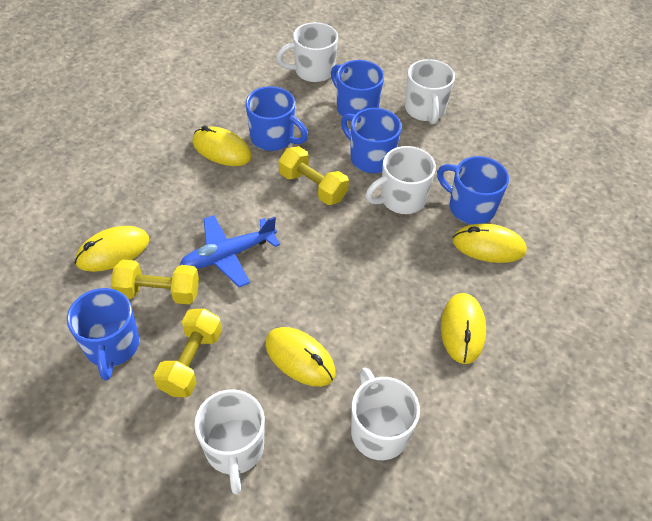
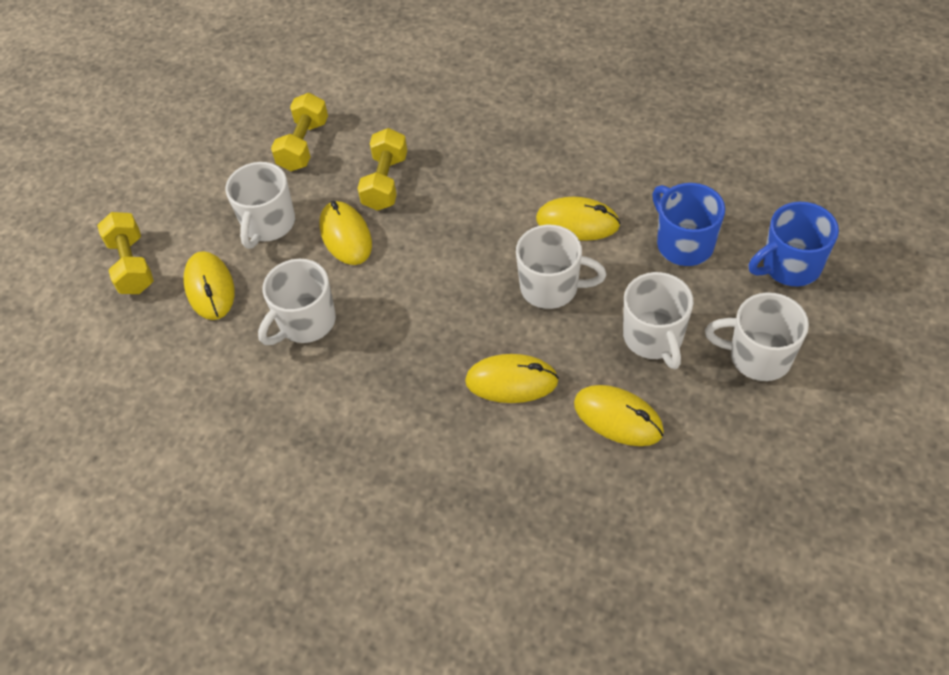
blue mug: [67,288,139,381] [245,86,308,151] [331,60,384,121] [341,108,402,173] [437,156,509,225] = 5 -> [652,183,725,266] [749,202,839,287] = 2
blue plane: [180,215,280,287] = 1 -> none = 0

